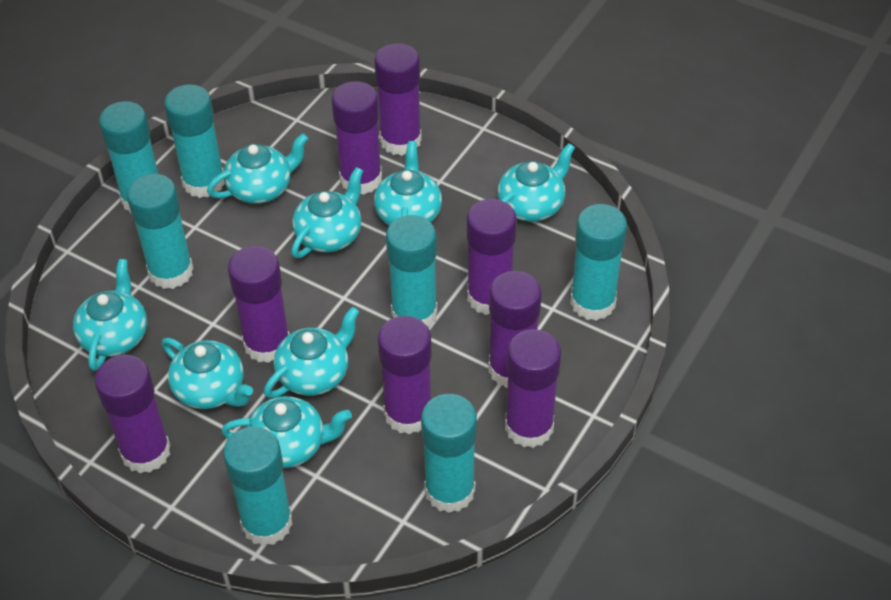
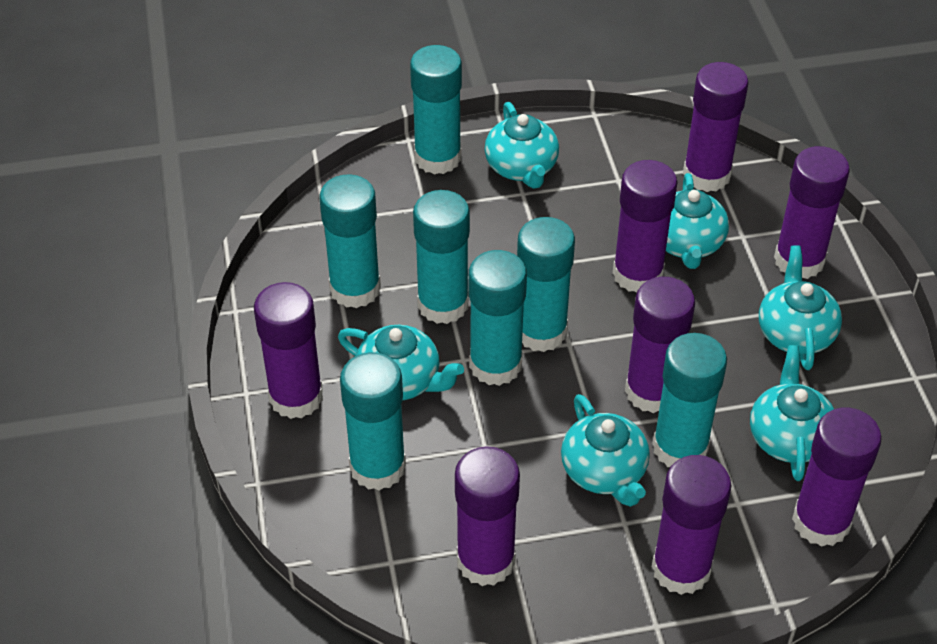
turquoise teapot: [73,259,147,371] [162,338,253,409] [207,133,309,204] [222,396,352,468] [264,307,360,398] [291,167,363,258] [374,141,442,226] [498,143,575,222] = 8 -> [338,325,464,400] [485,102,559,189] [561,394,650,507] [666,173,729,269] [750,345,834,481] [759,245,842,370] = 6

